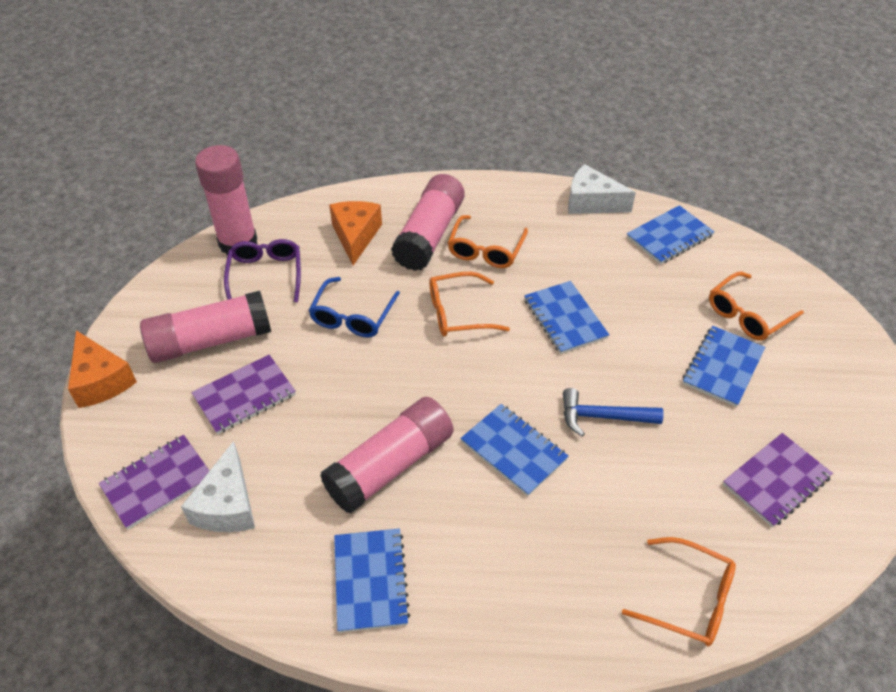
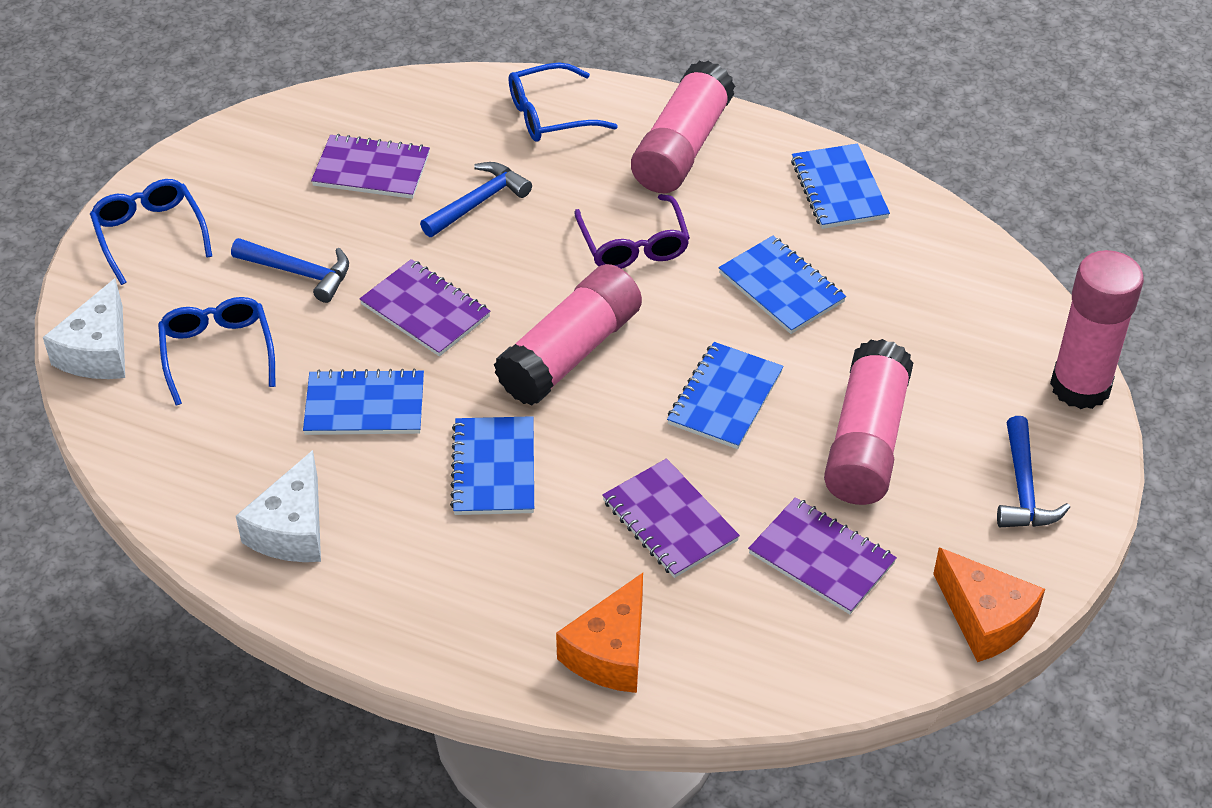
blue glasses: [309,277,400,338] = 1 -> [90,179,212,285] [158,297,276,406] [509,63,618,141] = 3
blue hammer: [563,388,664,436] = 1 -> [231,238,349,303] [420,162,532,237] [997,416,1070,527] = 3
orange glasses: [429,272,510,337] [448,215,528,268] [622,537,736,646] [709,271,804,341] = 4 -> none = 0
purple notebook: [99,435,210,530] [192,355,296,434] [723,433,833,527] = 3 -> [311,134,430,199] [359,259,491,357] [602,458,740,578] [748,497,897,614] = 4

